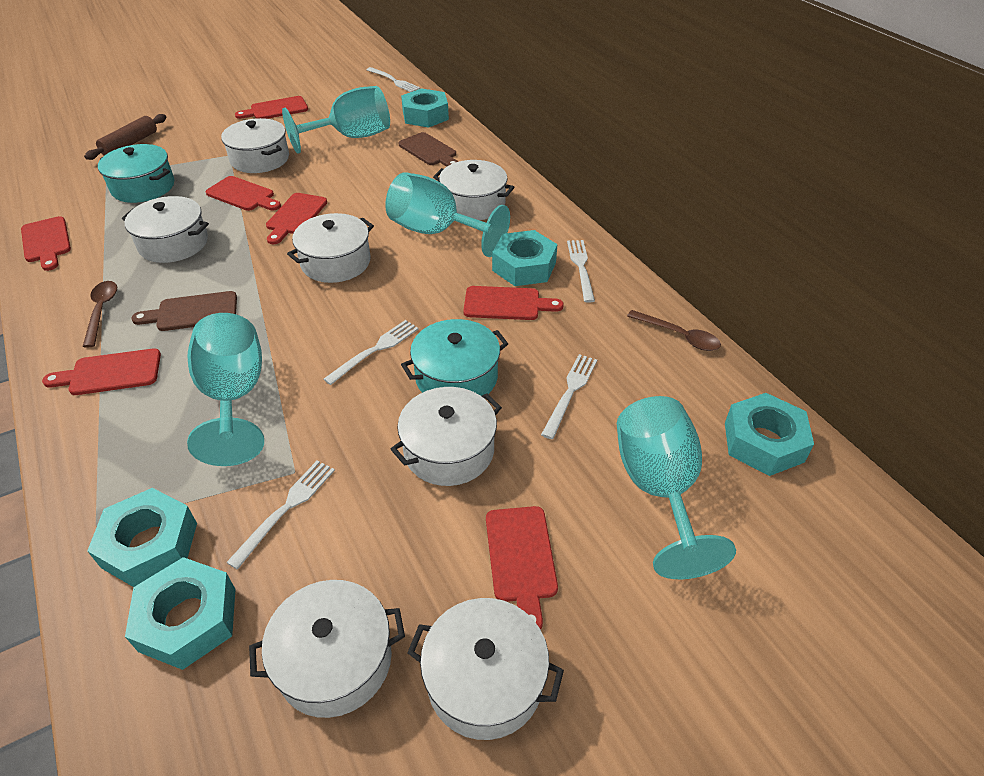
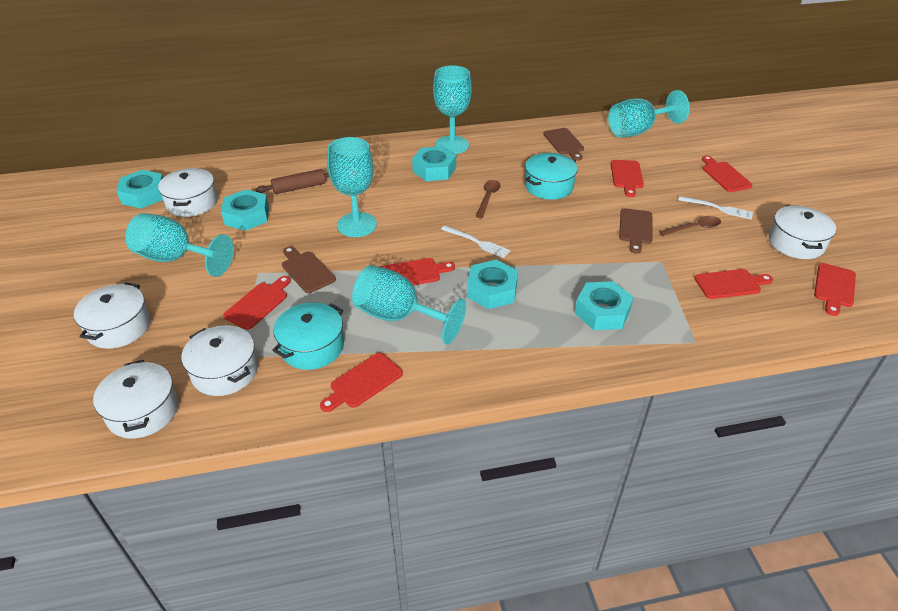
brown cutting board: [131,291,237,331] [398,132,458,167] = 2 -> [282,247,336,293] [543,128,584,161] [619,208,653,254] = 3
turquoise goblet: [187,313,264,466] [282,86,390,154] [385,172,510,257] [617,396,736,579] = 4 -> [125,213,234,277] [327,137,377,237] [352,265,466,344] [433,65,472,154] [608,90,690,137] = 5
white fork: [226,460,335,570] [324,320,419,385] [367,67,420,92] [541,354,597,439] [567,240,595,303] = 5 -> [441,225,511,258] [679,196,753,219] = 2
white pot: [122,196,209,263] [221,118,289,173] [249,580,405,718] [287,213,374,283] [391,387,502,486] [407,598,564,740] [433,160,514,220] = 7 -> [74,282,150,349] [93,360,178,439] [158,168,217,217] [181,325,258,396] [769,205,836,259] = 5

